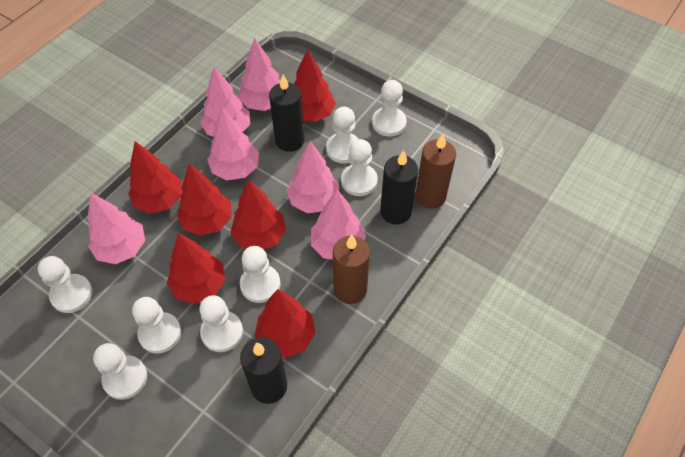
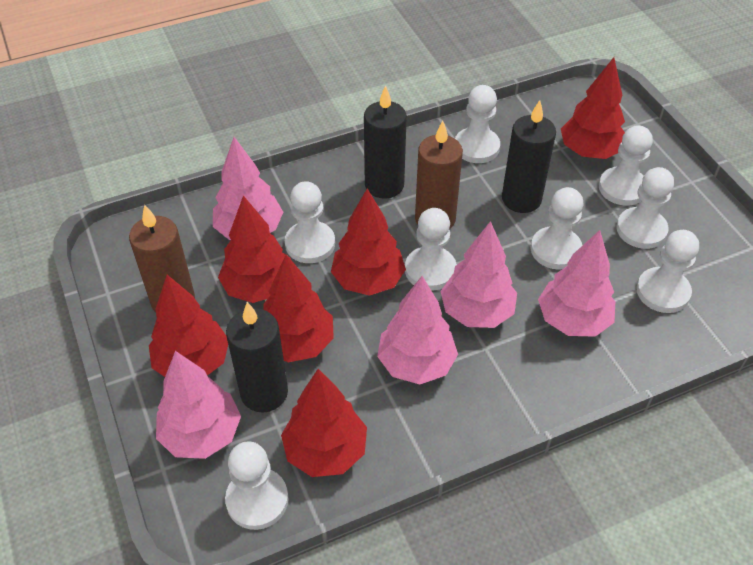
pink tree: [88,192,145,264] [200,67,250,137] [207,108,259,180] [239,38,281,111] [286,141,339,213] [311,190,366,260] = 6 -> [156,351,241,459] [213,137,283,240] [377,276,458,384] [441,221,517,328] [538,230,615,337] = 5

